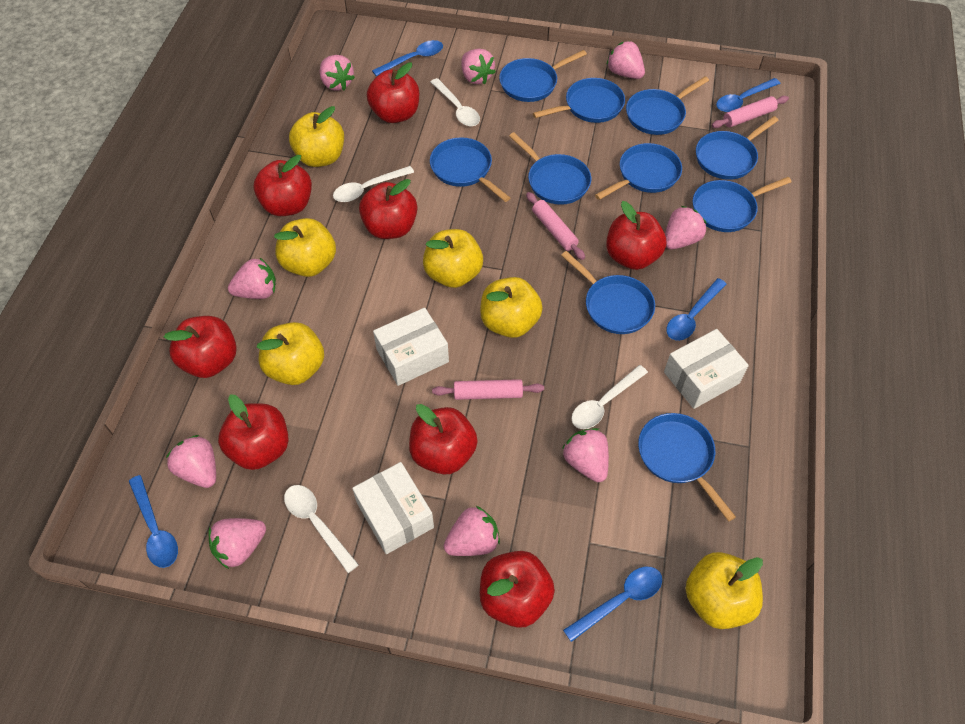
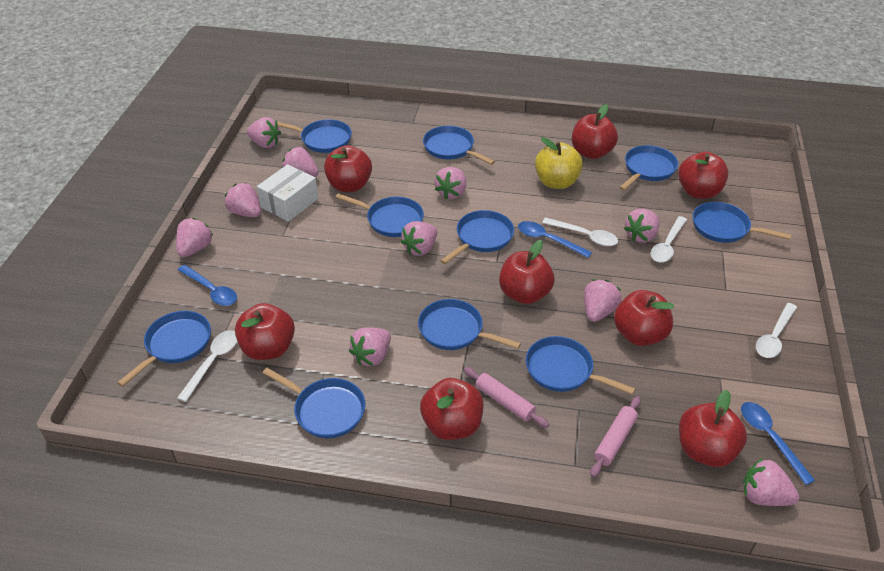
blue spoon: [129,475,178,568] [372,40,443,76] [563,567,662,642] [666,278,726,341] [716,78,780,112] = 5 -> [178,265,237,306] [518,221,592,258] [741,402,815,485] = 3
pink rolling pin: [432,379,544,400] [526,192,585,260] [712,96,789,128] = 3 -> [464,367,549,428] [590,396,641,477] = 2
pink strawberry: [166,435,216,488] [208,518,266,569] [228,258,276,299] [320,55,355,91] [444,506,500,556] [461,49,496,84] [562,428,609,482] [606,41,645,79] [665,206,707,249] = 9 -> [176,218,213,257] [225,183,261,217] [247,117,281,148] [282,147,319,177] [349,327,391,366] [400,221,437,256] [435,167,466,199] [584,280,622,322] [624,209,659,243] [743,458,799,506] = 10
white box: [352,462,434,554] [373,308,449,386] [664,329,749,409] = 3 -> [257,164,318,222] = 1
yellow apple: [257,322,324,385] [274,218,336,277] [289,106,344,167] [423,229,483,288] [480,277,543,338] [685,552,763,629] = 6 -> [535,137,583,189] = 1

